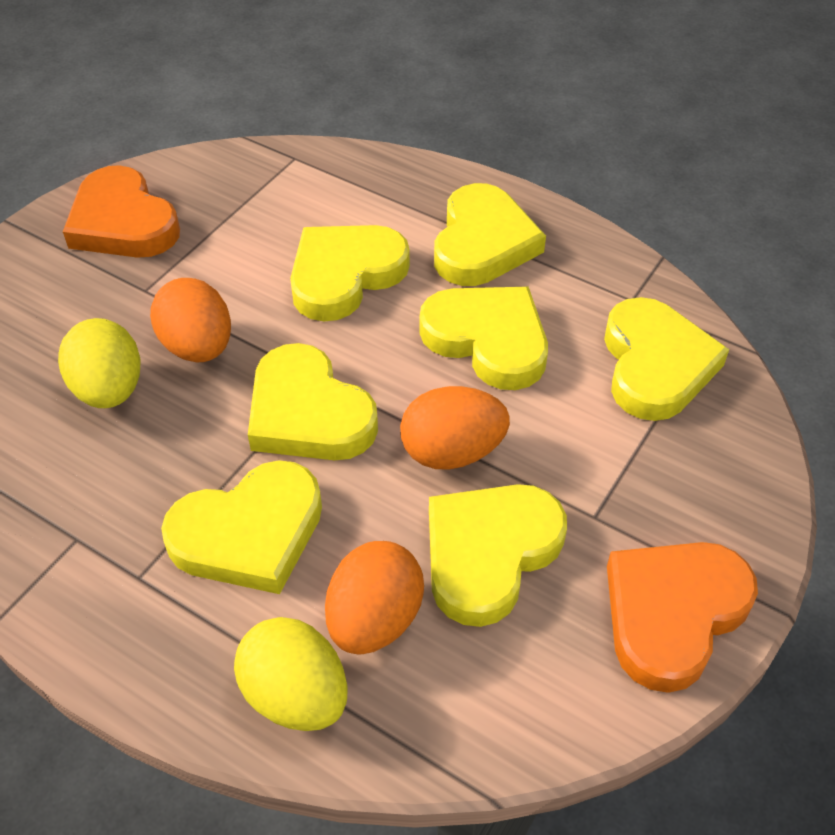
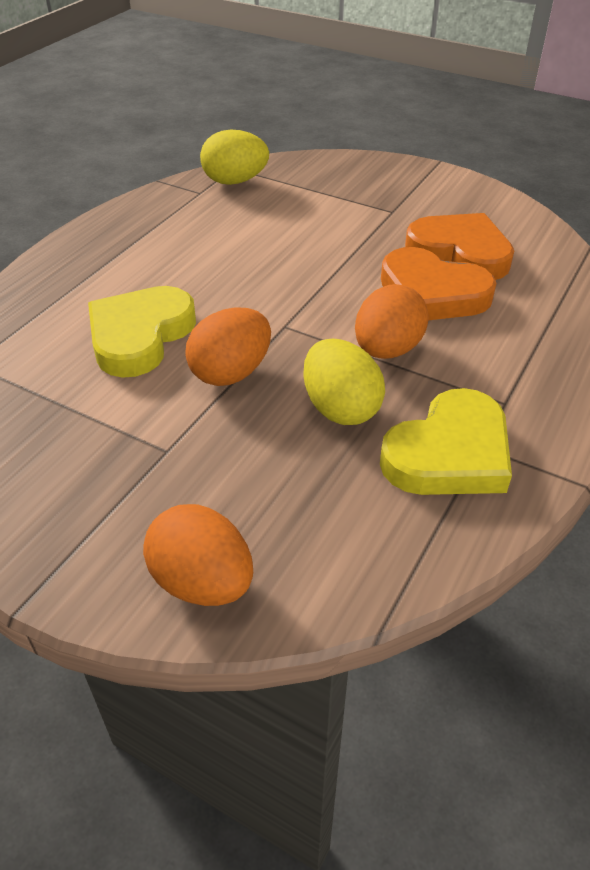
yellow heart: [161,460,322,594] [248,343,378,460] [290,225,410,321] [419,287,548,390] [429,484,567,627] [434,183,546,286] [604,297,729,421] = 7 -> [88,286,196,378] [380,388,512,495] = 2

